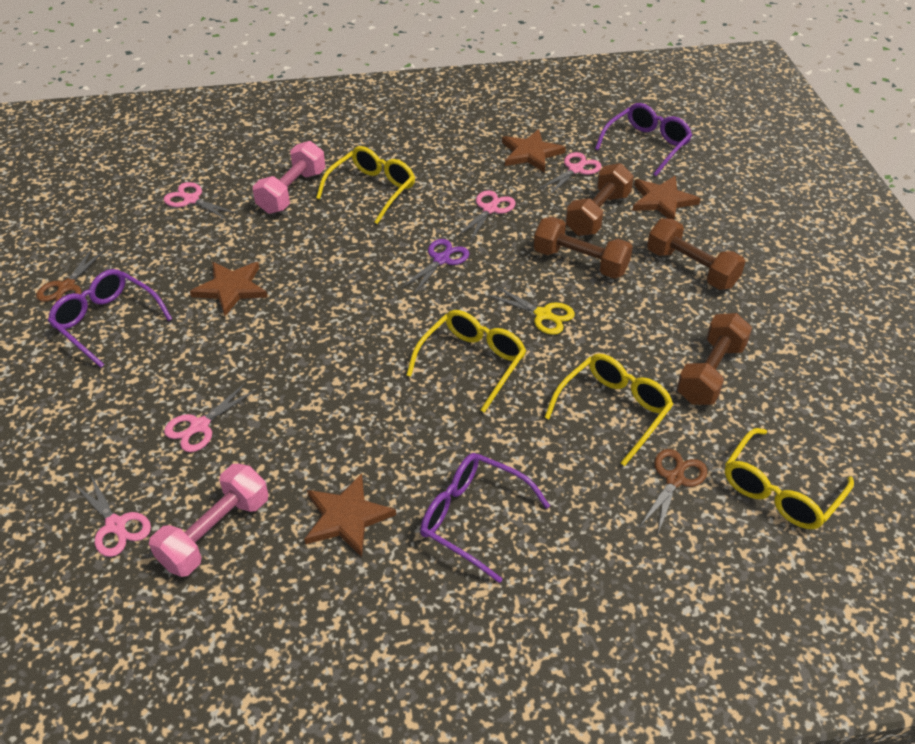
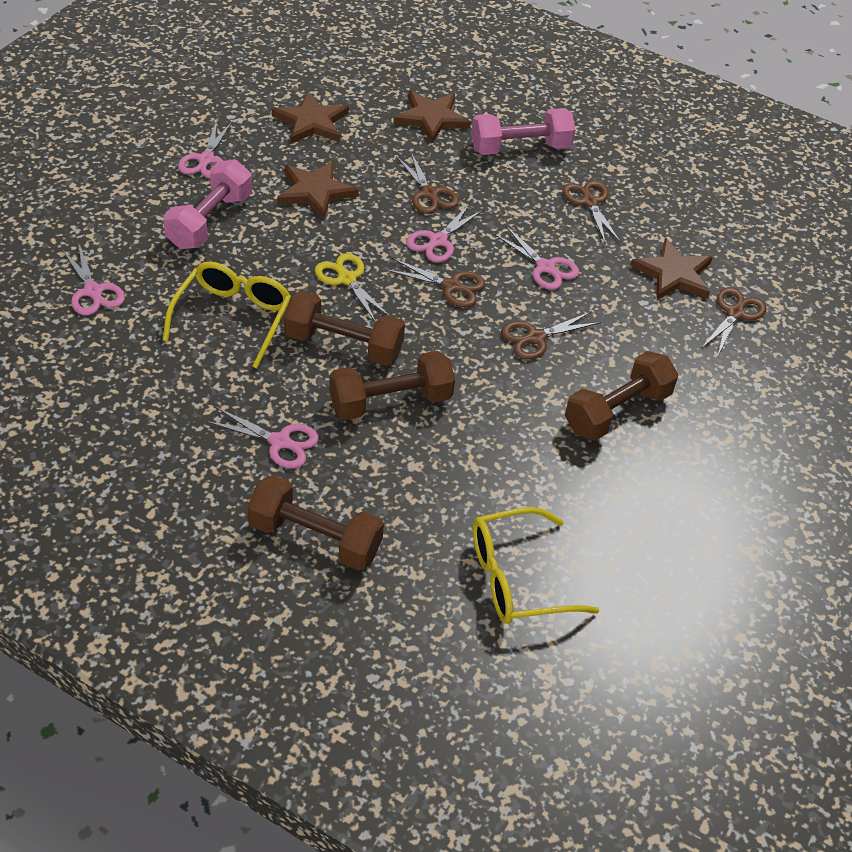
brown scissors: [36,248,105,302] [640,449,707,533] = 2 -> [385,258,486,308] [396,152,459,214] [501,312,601,360] [562,180,621,243] [702,287,766,357] = 5
purple glasses: [48,269,172,368] [420,453,550,583] [595,103,692,176] = 3 -> none = 0
purple scissors: [401,239,469,294] = 1 -> none = 0
yellow glasses: [316,146,415,224] [407,310,526,413] [544,354,673,466] [725,428,854,529] = 4 -> [163,262,291,369] [473,507,600,624] = 2

